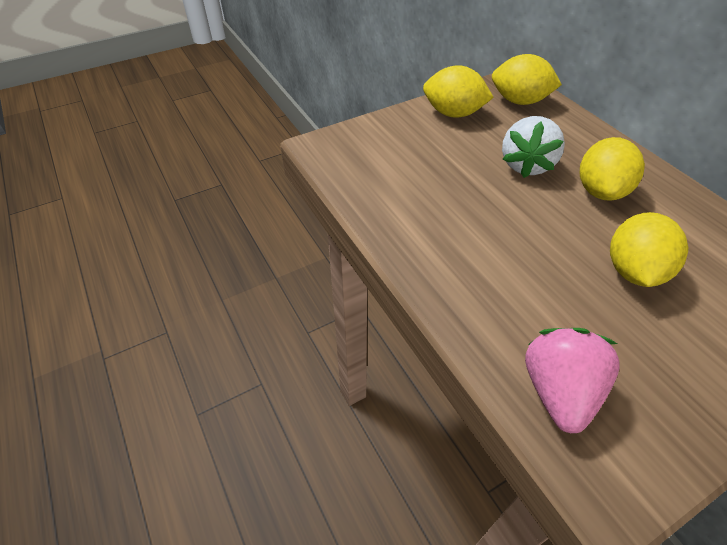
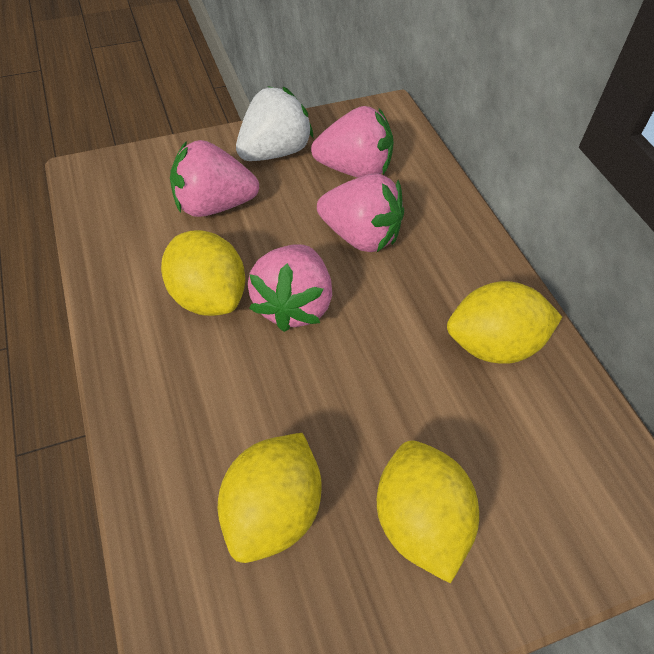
pink strawberry: [525,328,620,433] = 1 -> [170,140,259,217] [248,244,332,332] [311,106,394,178] [317,173,404,252] = 4

